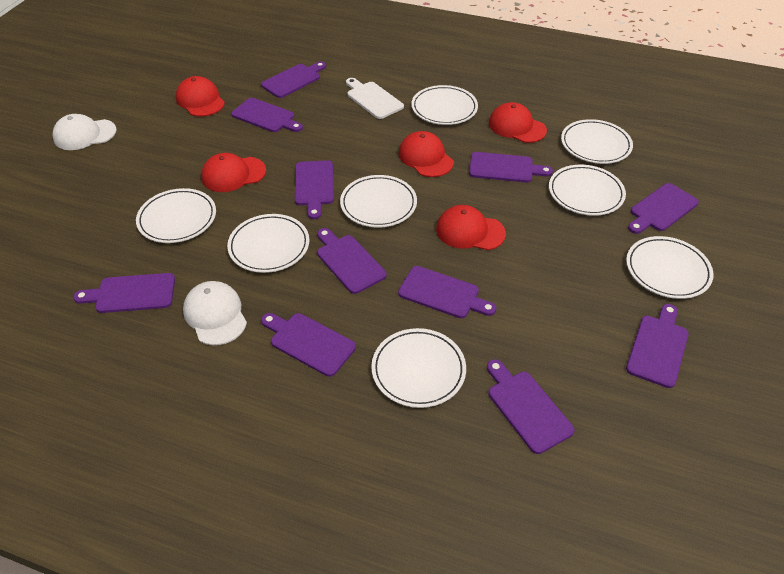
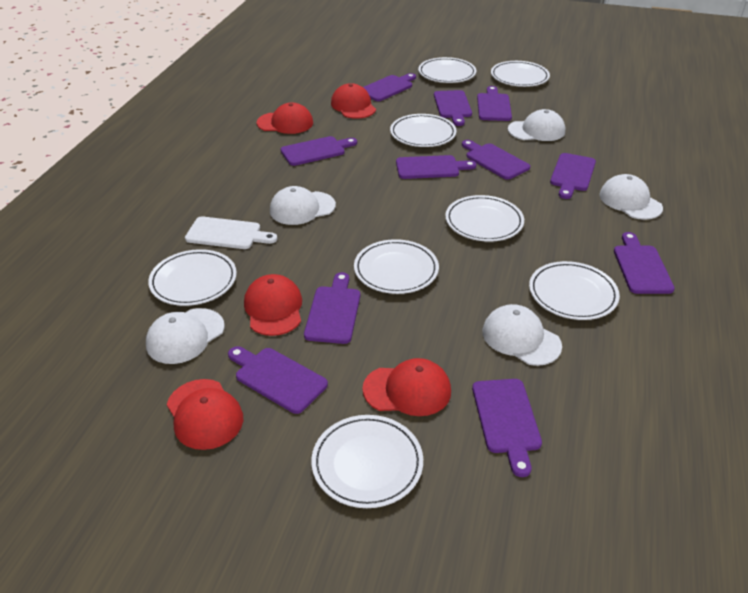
white cap: [52,114,117,150] [183,281,247,345] = 2 -> [146,308,225,364] [270,186,336,225] [482,304,562,366] [508,109,565,141] [599,174,663,220] = 5

